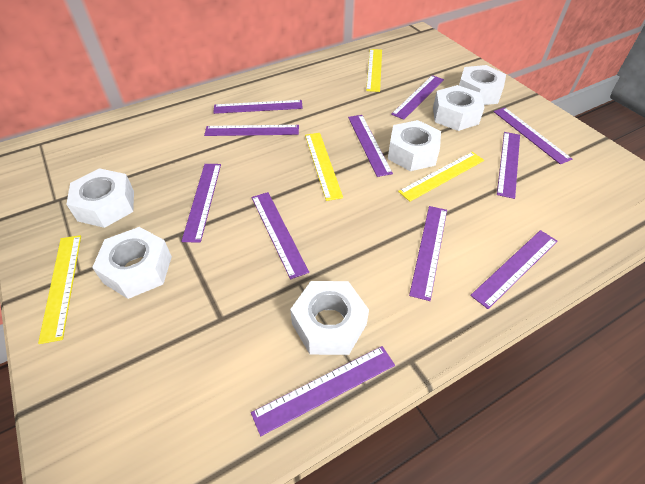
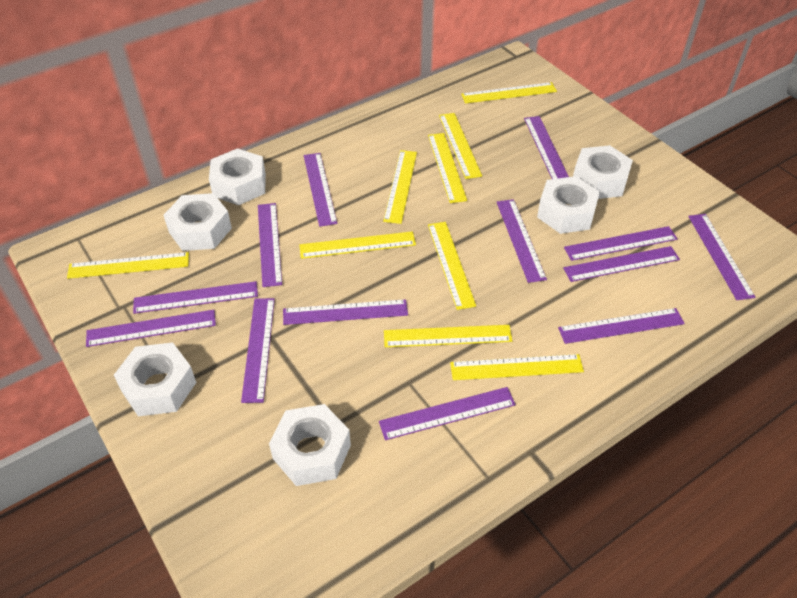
purple ruler: [181,164,221,243] [204,125,299,136] [213,100,303,114] [251,346,395,436] [252,192,309,279] [348,115,393,177] [391,75,444,120] [409,206,447,301] [470,230,557,309] [493,107,572,164] [497,132,520,199] = 11 -> [86,310,216,347] [133,281,258,314] [241,298,275,403] [258,203,282,287] [283,299,408,325] [304,153,337,227] [379,387,516,440] [497,199,547,283] [524,116,569,179] [558,308,685,344] [563,246,680,282] [564,226,678,261] [688,214,755,300] = 13
yellow ruler: [38,235,81,344] [305,133,343,201] [366,49,382,92] [398,152,484,202] = 4 -> [67,252,189,279] [299,231,416,259] [383,150,417,224] [384,325,512,347] [428,133,467,203] [428,222,476,310] [439,113,482,179] [450,354,584,380] [461,82,557,103] = 9

